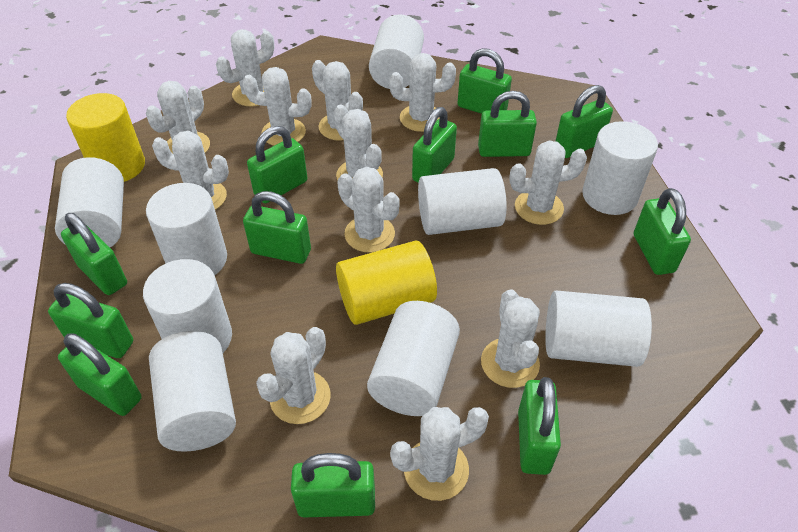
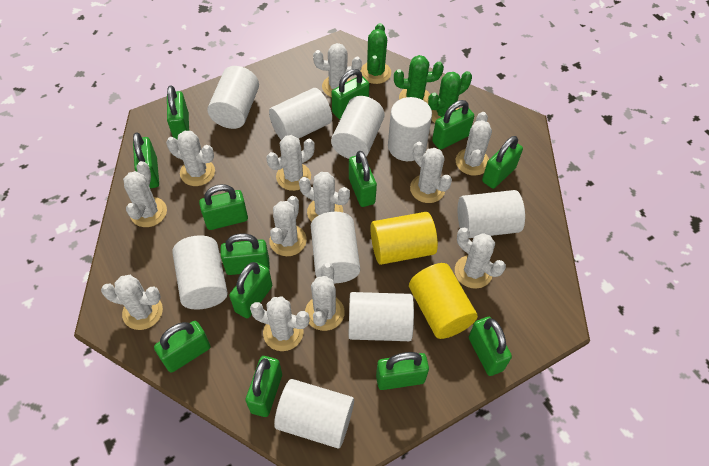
green cactus: none = 0 -> [361,23,391,84] [394,55,444,104] [428,71,472,123] = 3
green padlock: [48,283,133,358] [58,333,142,416] [61,213,127,295] [243,191,311,264] [247,126,307,203] [291,453,375,517] [412,107,457,183] [458,48,512,114] [478,91,537,157] [518,377,561,475] [556,85,613,158] [634,188,691,275] = 12 -> [133,133,159,189] [154,321,211,373] [167,85,189,139] [199,184,248,230] [221,234,270,275] [229,262,272,318] [245,356,282,417] [332,69,369,119] [349,151,377,207] [376,352,429,390] [432,100,474,150] [469,317,512,376] [482,136,523,189] = 13

